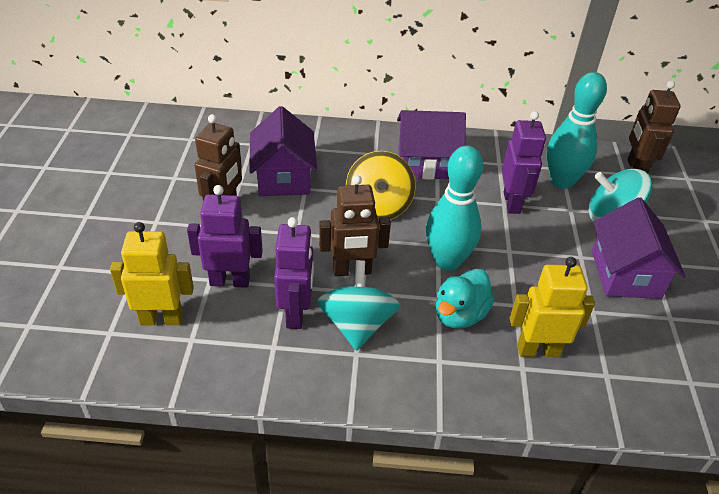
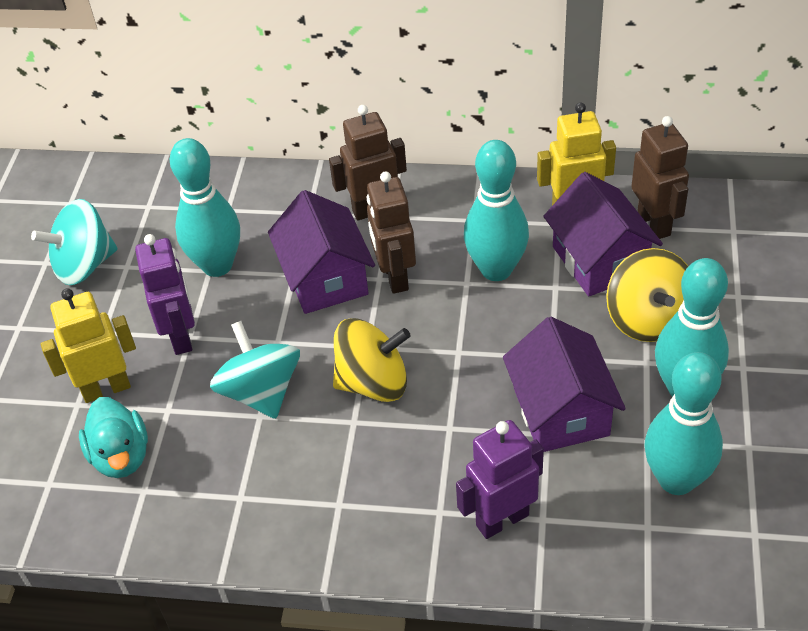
purple robot: [187,185,263,288] [274,217,314,329] [502,111,546,214] = 3 -> [135,234,195,355] [456,420,544,539] = 2
turquoise bowling pin: [426,146,483,271] [547,72,607,189] = 2 -> [169,138,240,277] [464,140,529,281] [644,352,723,495] [655,258,729,397] = 4
yellow spinning top: [346,151,416,221] = 1 -> [333,318,411,402] [606,248,688,342] = 2

